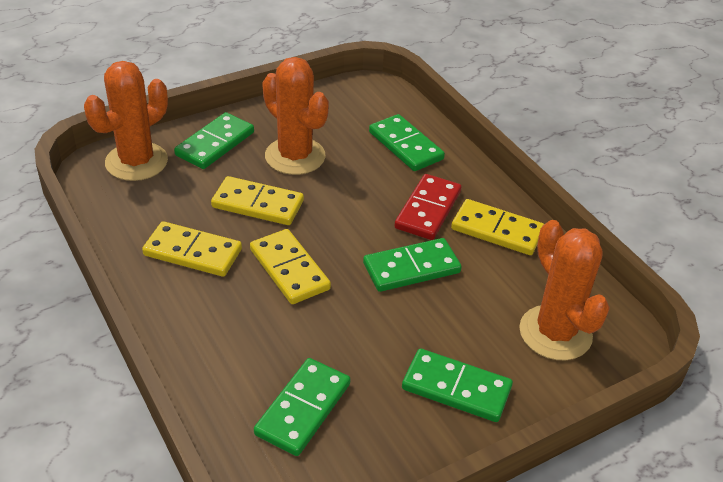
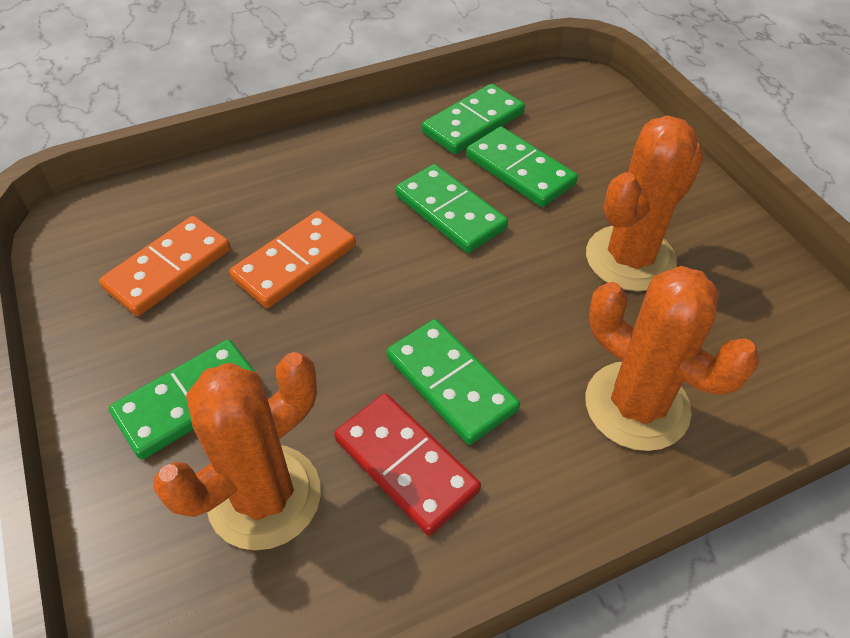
orange domino: none = 0 -> [99,216,231,316] [229,211,356,308] = 2
yellow domino: [142,221,242,277] [211,176,304,225] [250,229,331,304] [451,199,544,255] = 4 -> none = 0

